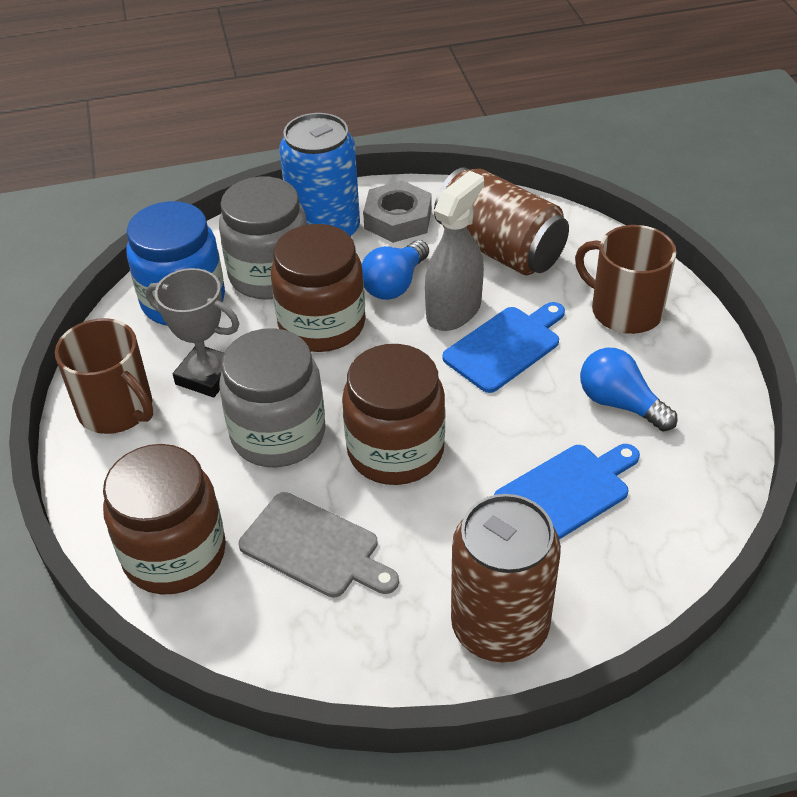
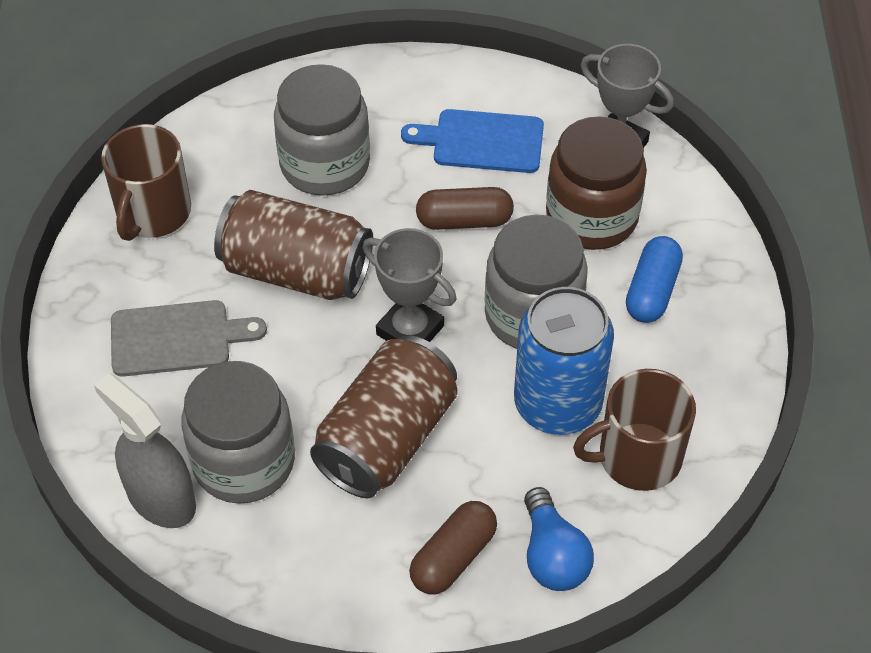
blue capsule: none = 0 -> [626,236,683,323] = 1
blue cutting board: [442,302,565,393] [494,444,640,540] = 2 -> [401,109,544,173] = 1
blue jar: [126,201,225,325] = 1 -> none = 0
blue light bulb: [362,240,429,300] [580,348,678,432] = 2 -> [524,487,594,591] = 1
brown capsule: none = 0 -> [409,501,497,594] [416,187,514,230] = 2
brown jar: [103,444,226,594] [271,224,366,352] [342,344,445,485] = 3 -> [546,116,647,250] = 1
grey jar: [219,177,307,300] [219,328,326,467] = 2 -> [181,361,295,504] [274,64,370,196] [484,215,588,349] = 3
grey nut: [363,181,432,243] = 1 -> none = 0
grey trophy: [146,268,239,397] = 1 -> [362,228,456,342] [581,44,674,148] = 2

